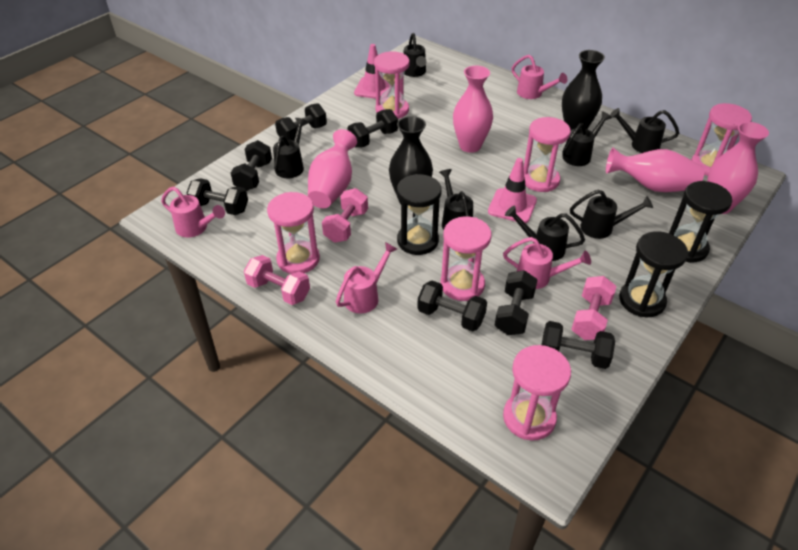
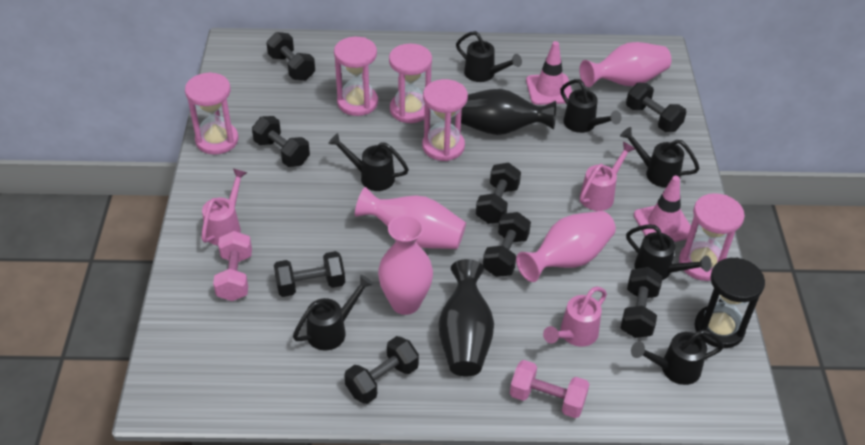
black dumbbell: [187,178,248,215] [231,140,272,191] [275,103,327,140] [347,109,398,148] [417,280,487,331] [494,270,537,335] [541,321,615,369] = 7 -> [252,116,310,167] [266,32,315,81] [274,251,345,297] [344,336,419,404] [476,163,521,224] [483,212,531,277] [621,267,662,338] [626,83,686,132] = 8
black hourglass: [397,174,442,255] [619,231,688,317] [669,181,732,263] = 3 -> [694,258,765,348] = 1
pink dumbbell: [244,255,310,305] [322,188,368,243] [571,276,617,340] = 3 -> [213,231,252,301] [510,360,590,418] = 2
pink hourglass: [267,192,320,274] [374,51,410,119] [441,216,491,301] [503,345,571,441] [524,117,571,192] [691,103,752,176] = 6 -> [185,72,238,155] [334,37,378,116] [389,43,432,123] [422,79,468,161] [679,193,745,281] = 5
pink watering can: [161,187,225,238] [336,242,397,314] [503,237,591,289] [512,55,567,99] = 4 -> [201,169,247,245] [543,287,607,347] [580,142,635,211] = 3

